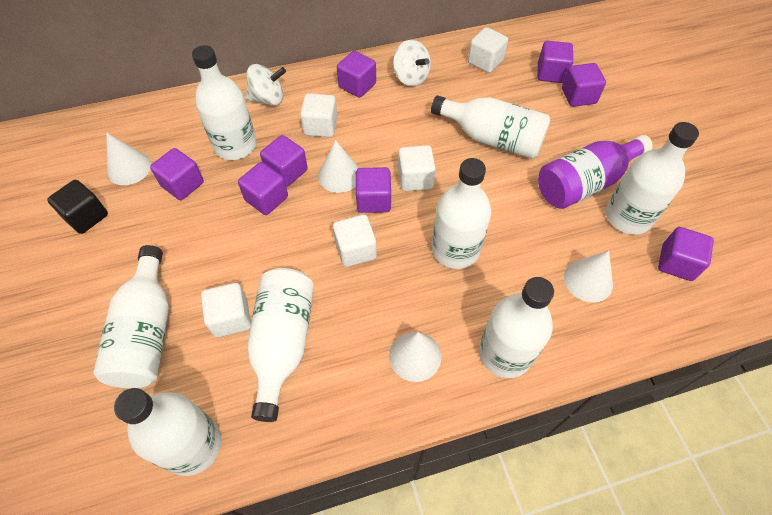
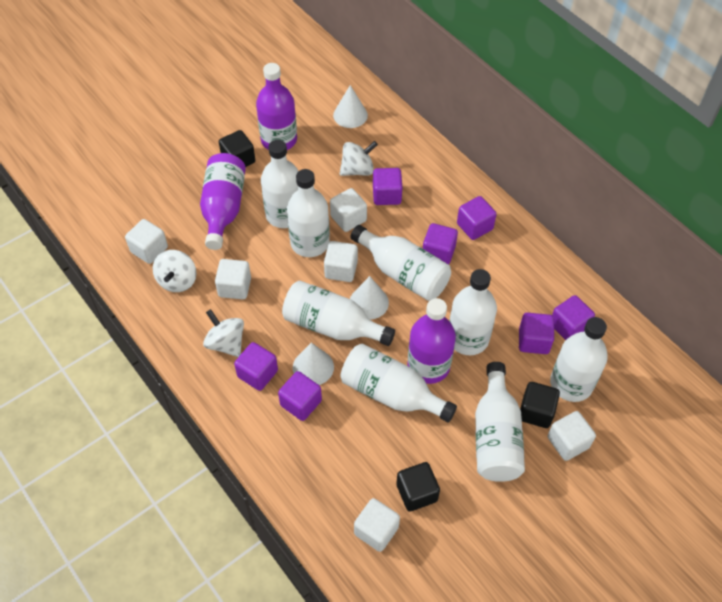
black cube: [47,180,108,234] = 1 -> [219,130,255,167] [396,462,440,512] [520,382,560,428] = 3
purple bottle: [538,135,653,209] = 1 -> [200,153,246,250] [256,63,297,150] [407,298,456,384] = 3
purple cube: [150,148,204,200] [238,162,288,215] [260,135,308,187] [337,51,376,98] [356,167,391,213] [537,41,573,83] [562,63,606,107] [658,227,714,281] = 8 -> [234,342,278,391] [278,371,322,421] [373,168,402,205] [423,223,458,264] [457,196,497,240] [519,313,554,354] [552,295,595,340] = 7
white cone: [106,132,151,185] [318,140,359,193] [389,332,441,382] [564,251,613,303] = 4 -> [293,343,334,385] [333,85,368,128] [350,276,389,320] = 3
white cube: [201,283,251,337] [300,93,338,137] [333,215,377,267] [398,145,436,191] [468,27,508,73] = 5 -> [125,219,168,264] [215,259,251,299] [324,241,358,282] [330,188,367,232] [354,498,400,552] [548,411,596,461] = 6
white spinning top: [246,64,286,106] [393,40,431,87] = 2 -> [153,250,196,292] [203,309,244,357] [340,141,378,176] = 3

